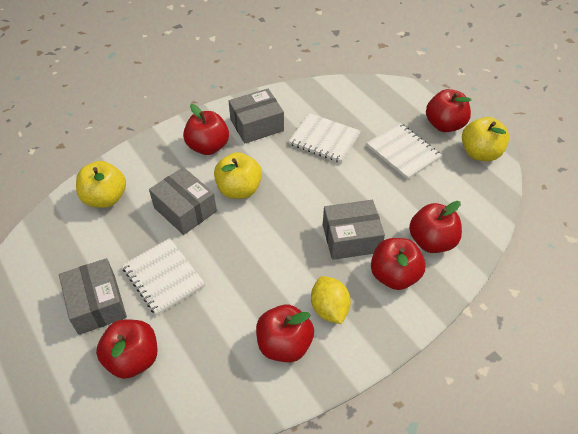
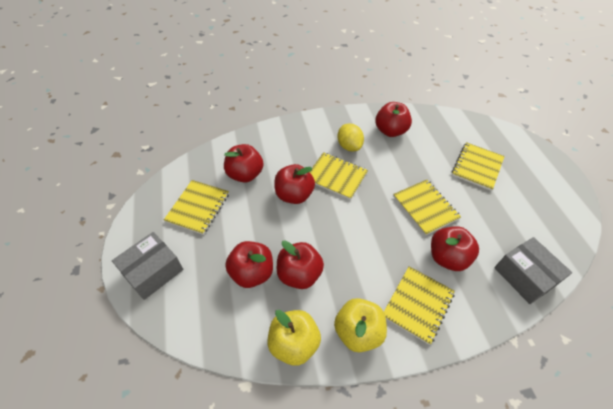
grey box: [59,258,127,335] [149,167,217,235] [229,89,284,144] [323,200,385,260] = 4 -> [112,232,183,300] [494,237,572,304] = 2
white notebook: [122,238,205,315] [288,113,361,163] [367,123,442,180] = 3 -> none = 0
yellow apple: [76,161,126,208] [214,152,262,199] [462,117,509,161] = 3 -> [267,310,321,366] [334,298,387,352] = 2
yellow notebook: none = 0 -> [164,180,229,235] [310,152,368,200] [384,266,455,345] [393,180,461,236] [452,142,505,191] = 5

